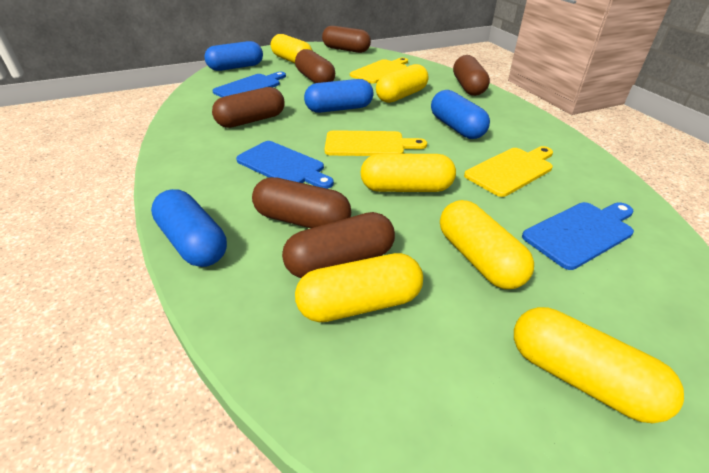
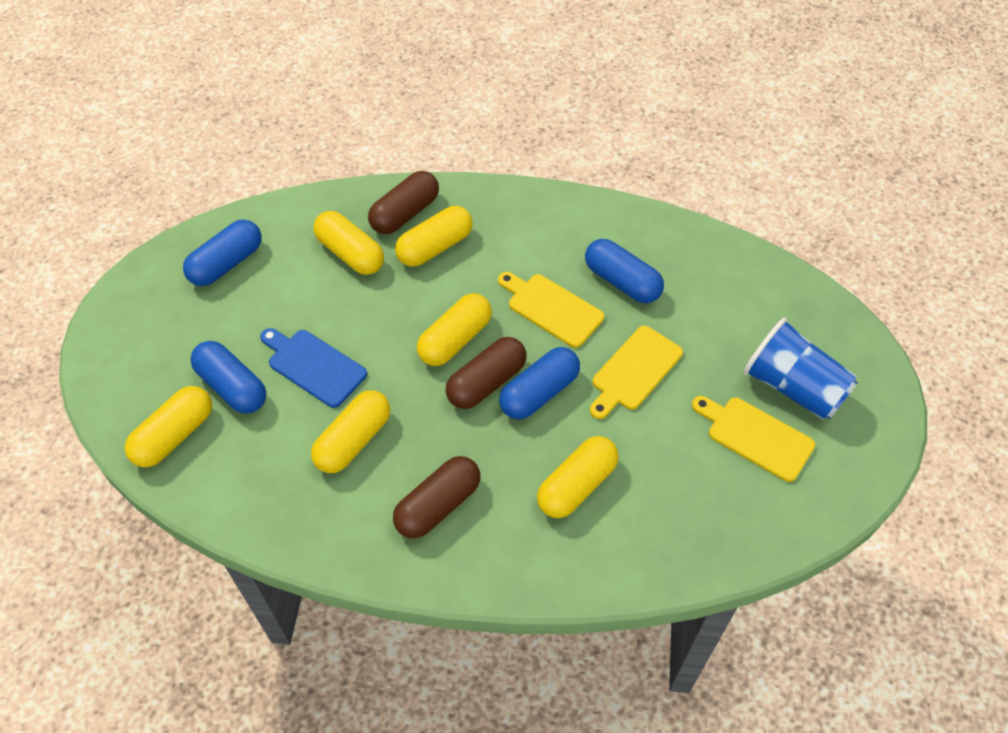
blue cup: none = 0 -> [743,318,858,420] = 1
blue cutting board: [212,72,286,98] [236,141,334,189] [522,202,634,270] = 3 -> [260,328,367,408] = 1
brown capsule: [212,87,284,128] [252,177,351,228] [282,212,395,278] [295,49,335,83] [322,26,371,53] [453,55,490,96] = 6 -> [368,171,439,234] [393,456,480,539] [446,337,526,409] = 3

